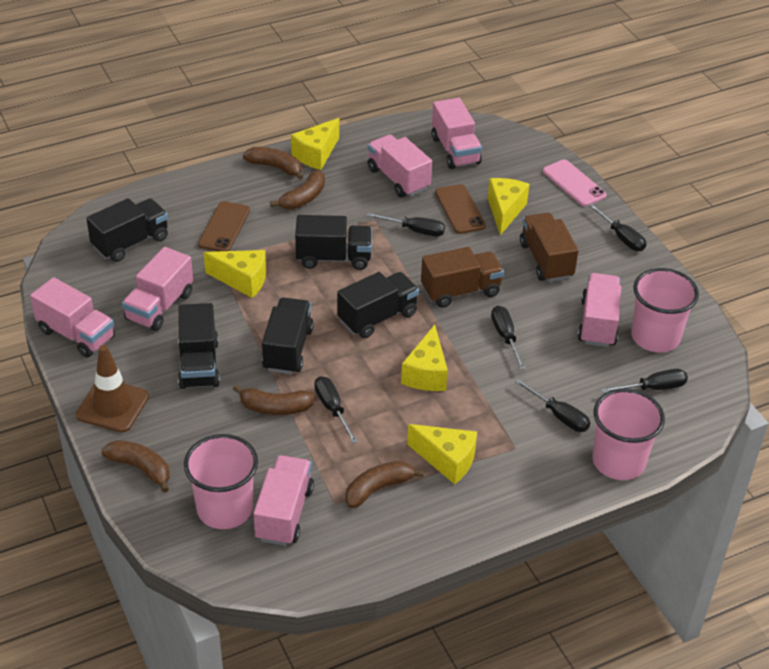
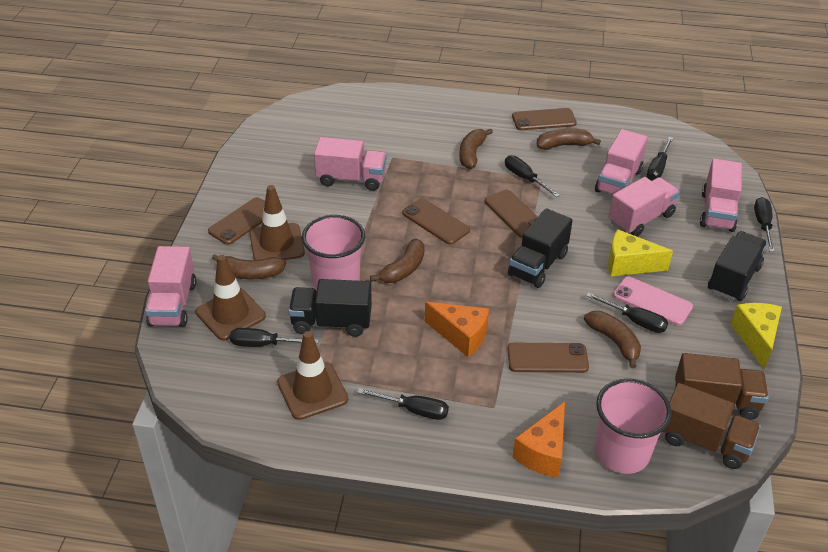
black truck: [86,198,168,262] [178,303,220,389] [262,297,314,374] [295,215,372,270] [337,272,419,338] = 5 -> [288,279,372,337] [508,208,573,288] [708,231,767,301] = 3
brown phone: [198,201,250,251] [435,184,486,234] = 2 -> [208,197,265,245] [402,198,470,245] [485,190,538,238] [507,343,589,373] [512,108,577,130] = 5
brown traffic cone: [76,345,149,433] = 1 -> [196,255,266,341] [249,185,305,260] [277,331,348,420] = 3
orange cheese: none = 0 -> [425,302,489,357] [512,402,565,478] = 2
pink cup: [184,434,258,529] [592,389,665,480] [631,268,699,352] = 3 -> [302,215,365,290] [595,379,672,474] = 2
pink truck: [30,277,115,357] [122,247,193,331] [253,455,314,546] [367,134,432,197] [432,98,482,169] [578,273,621,347] = 6 -> [145,246,196,327] [314,137,387,191] [595,129,648,195] [608,177,680,237] [700,158,742,232] = 5
yellow cheese: [204,250,266,298] [291,118,339,170] [401,325,448,391] [407,424,477,484] [487,178,530,235] = 5 -> [608,229,673,276] [730,303,782,370] = 2

